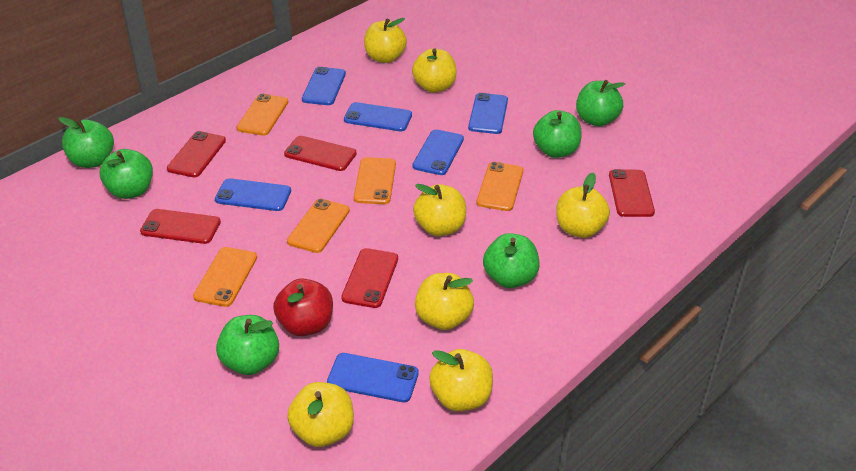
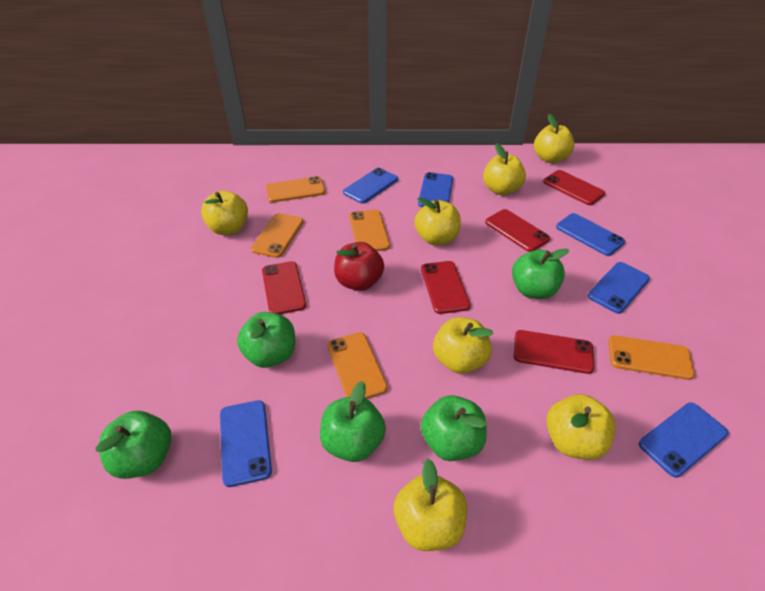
green apple: [58,117,114,168] [100,149,153,199] [216,315,279,375] [483,233,539,288] [533,110,581,158] [576,80,625,126] = 6 -> [95,411,171,479] [237,312,295,368] [320,381,386,462] [421,395,487,461] [512,248,569,299] = 5

